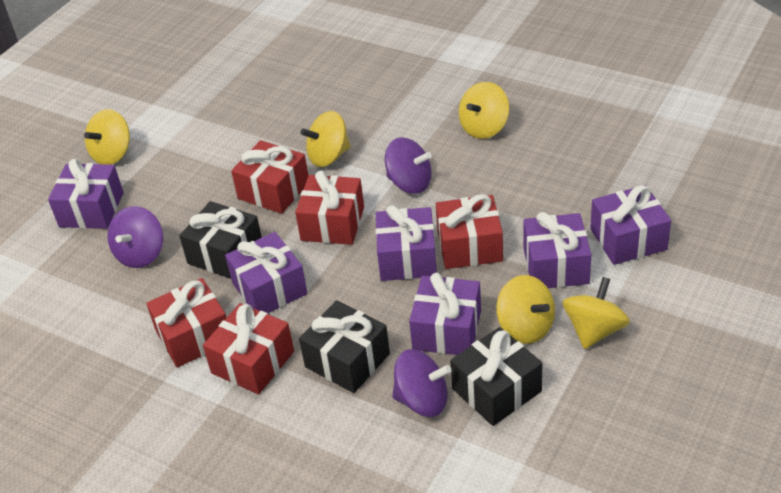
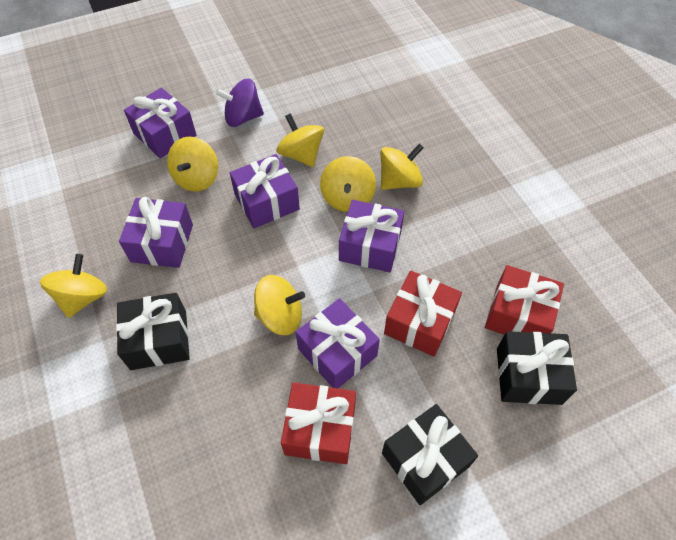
purple gift: [48,159,124,229] [225,232,308,314] [376,205,437,281] [409,273,481,355] [524,212,591,288] [590,185,671,265] = 6 -> [119,197,193,268] [124,88,196,158] [230,154,300,228] [296,298,380,389] [339,200,404,272] = 5
purple spinning top: [108,206,163,268] [385,137,432,194] [392,349,451,417] = 3 -> [215,79,264,127] = 1
red gift: [146,278,227,367] [203,303,294,394] [231,140,308,214] [295,170,364,245] [436,194,503,269] = 5 -> [281,382,356,464] [384,271,462,357] [485,265,564,335] = 3
yellow spinning top: [84,109,130,165] [300,111,351,167] [459,82,509,139] [496,275,555,344] [562,277,630,349] = 5 -> [40,254,107,318] [167,137,218,192] [254,275,305,335] [276,113,324,167] [320,156,376,212] [380,144,424,190] = 6

